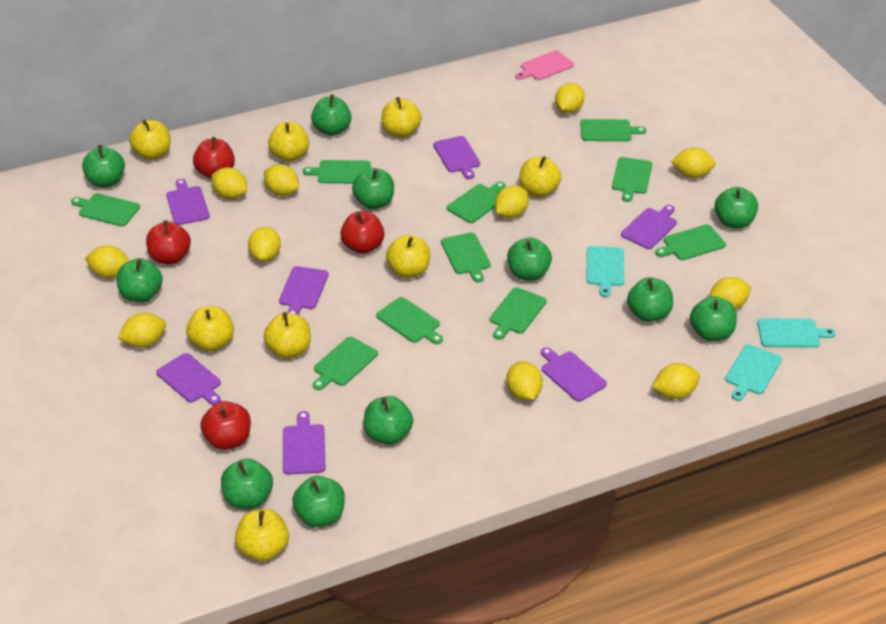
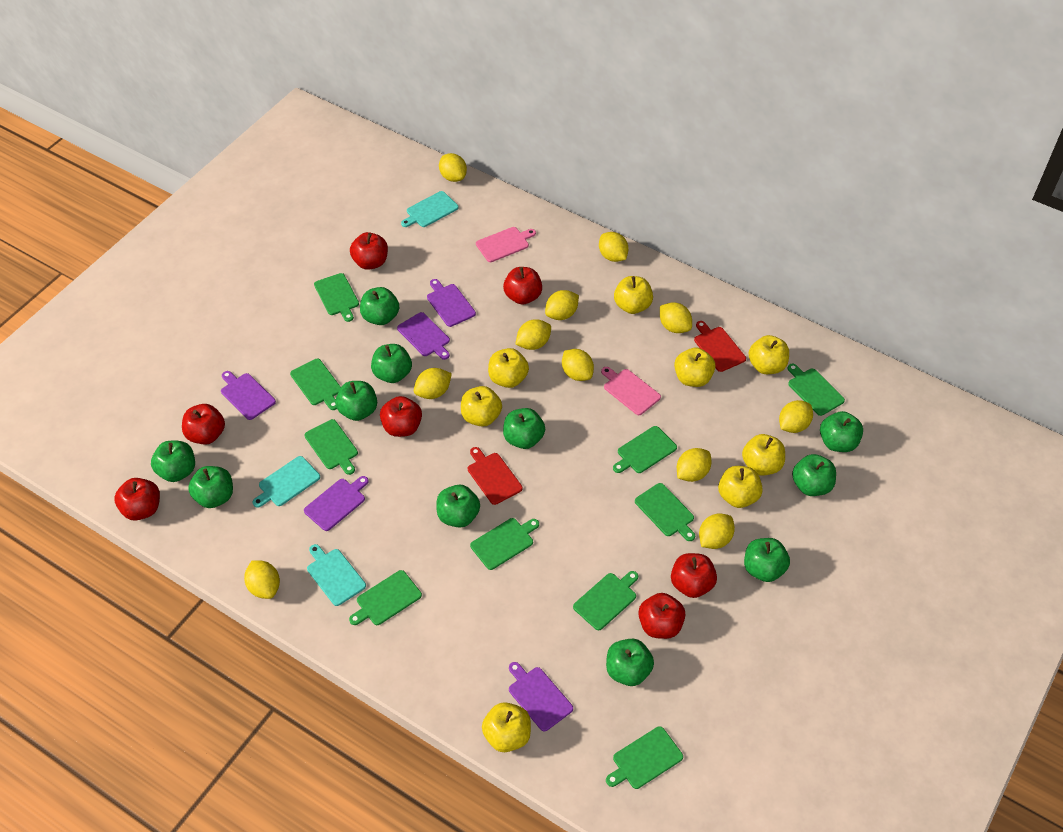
pink cutting board: [516,50,574,80] = 1 -> [476,227,536,262] [601,367,661,415] = 2
purple cutting board: [156,353,221,405] [166,179,210,225] [279,266,328,315] [283,411,326,475] [433,136,480,179] [541,347,607,402] [621,205,677,249] = 7 -> [221,371,276,420] [304,476,369,531] [397,312,450,360] [427,279,476,327] [509,662,573,731] = 5
red apple: [146,220,191,264] [193,137,235,178] [200,401,251,450] [340,211,384,254] = 4 -> [114,478,160,520] [182,404,225,445] [350,232,388,270] [380,396,422,437] [503,267,542,305] [638,593,686,639] [671,553,717,598] = 7
red cutting board: none = 0 -> [468,447,523,505] [694,321,746,372] = 2

